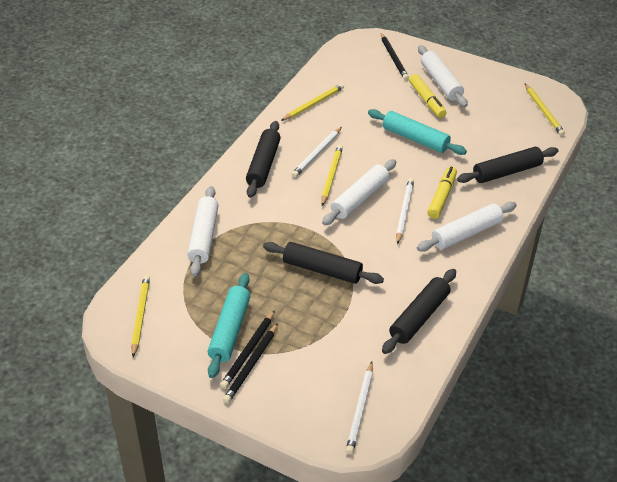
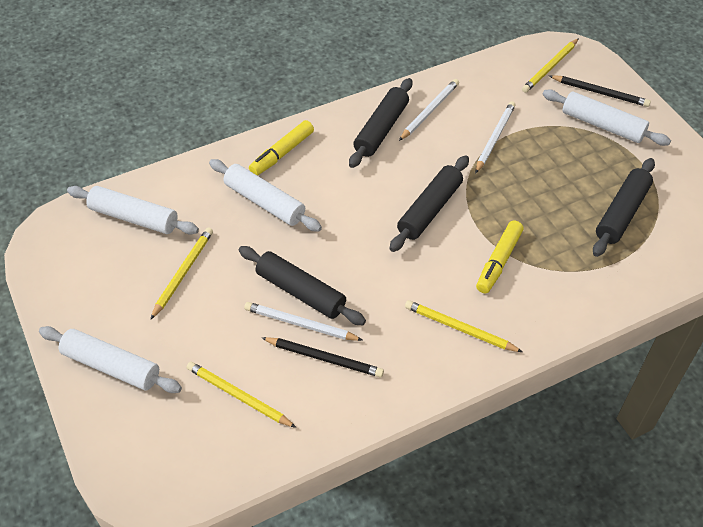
black pencil: [220,310,275,389] [223,323,278,403] [381,33,409,80] = 3 -> [262,337,384,377] [549,75,651,107] = 2
turquoise rolling pin: [208,273,250,378] [368,109,467,155] = 2 -> none = 0

